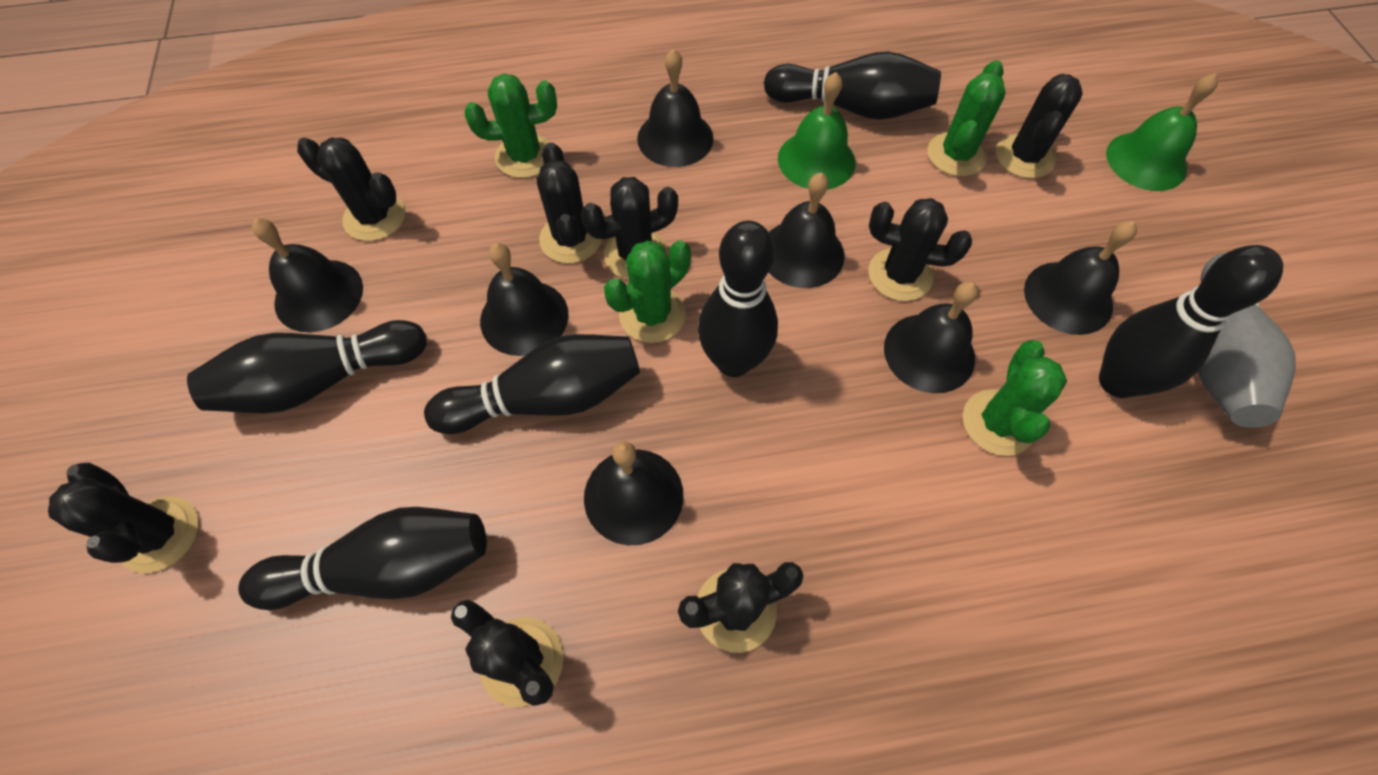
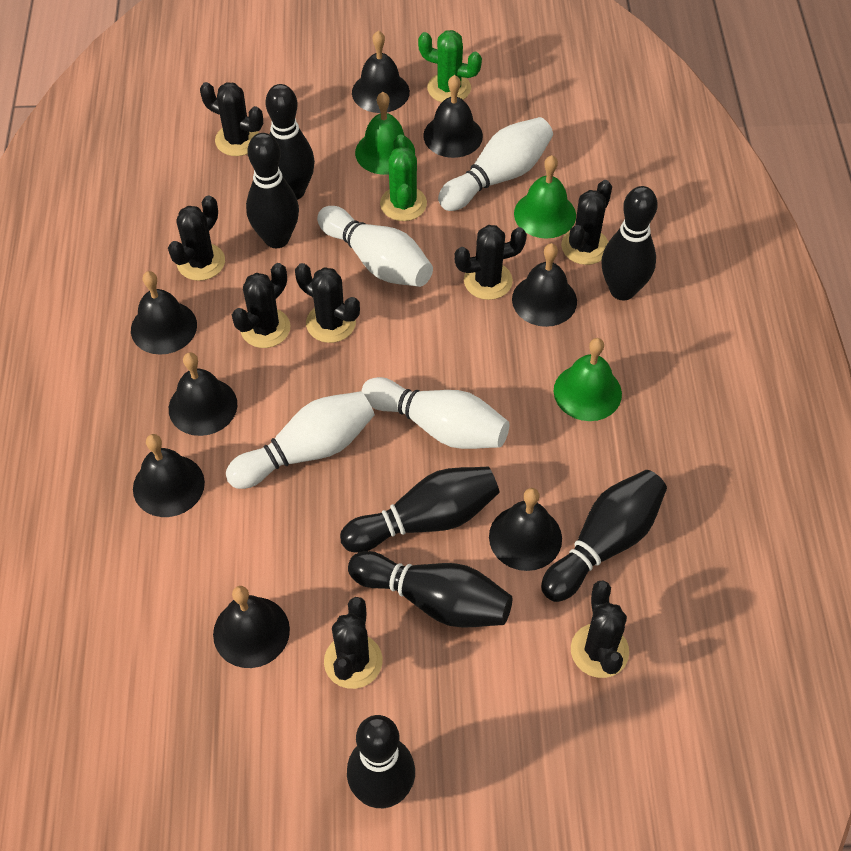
black bell: [252,218,363,333] [480,243,569,356] [584,441,684,545] [637,49,714,167] [769,173,845,288] [884,282,978,393] [1024,221,1137,335] = 7 -> [131,271,197,355] [133,434,205,517] [169,352,237,436] [213,586,290,668] [352,31,410,113] [423,75,483,158] [489,488,562,571] [512,243,577,327] = 8
black bowling pin: [187,320,427,413] [238,507,487,610] [424,334,640,434] [698,221,778,377] [764,52,941,120] [1099,245,1283,398] = 6 -> [246,133,299,248] [265,84,315,200] [340,467,500,553] [347,715,415,808] [348,551,512,628] [541,470,667,602] [601,186,658,301] = 7
green bell: [778,72,856,190] [1106,73,1218,191] = 2 -> [355,92,415,175] [514,155,576,239] [554,338,622,421] = 3
green cactus: [464,74,557,178] [604,240,691,343] [927,60,1006,176] [963,340,1067,456] = 4 -> [380,134,427,221] [418,30,482,102] = 2
grey bowling pin: [1198,253,1296,428] = 1 -> none = 0
white bowling pin: none = 0 -> [226,391,375,489] [317,206,433,287] [362,377,509,449] [438,117,553,211] = 4

